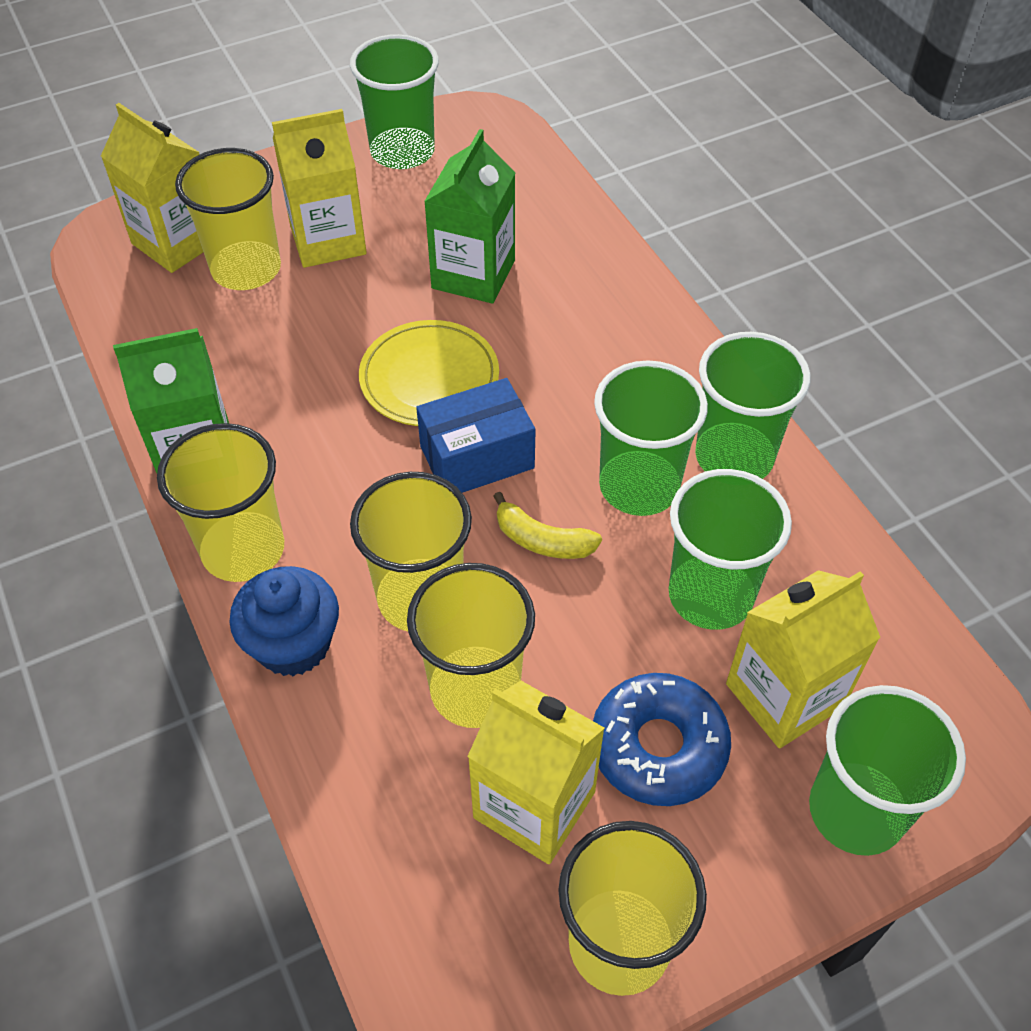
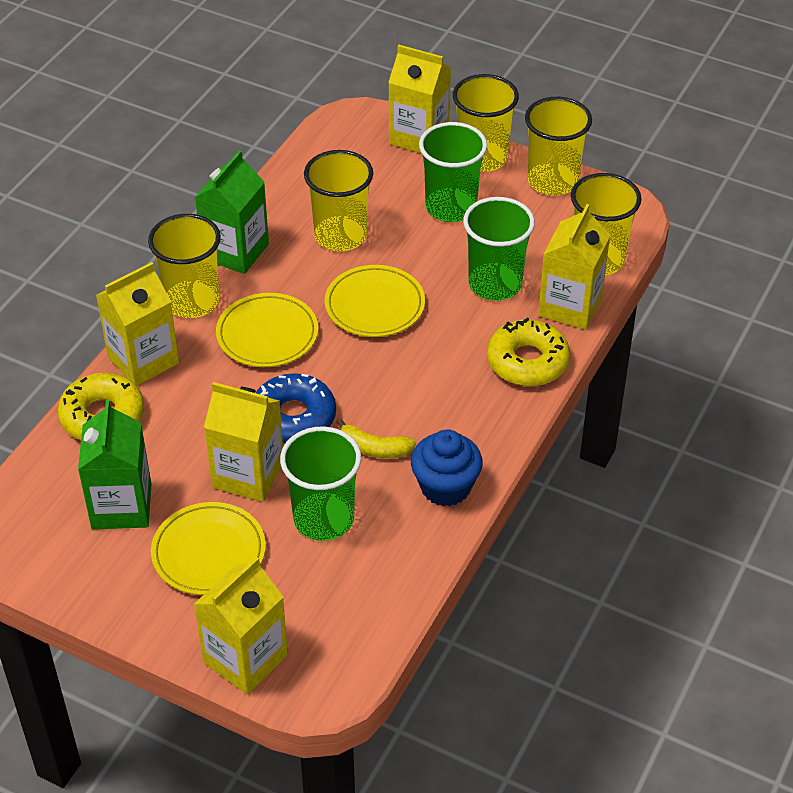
blue box: [416,378,536,493] = 1 -> none = 0
green cup: [350,34,439,169] [594,360,708,516] [669,469,792,630] [695,332,811,479] [809,685,966,856] = 5 -> [280,426,361,541] [419,122,487,222] [463,197,535,301] = 3
yellow carton: [101,103,203,273] [272,109,367,268] [467,681,605,864] [726,570,881,748] = 4 -> [96,262,179,386] [194,557,288,695] [204,382,283,502] [388,45,451,153] [538,204,610,330] = 5
yellow donut: none = 0 -> [58,373,144,440] [487,318,570,386] = 2
yellow plate: [359,320,499,426] = 1 -> [151,502,266,595] [216,293,318,367] [324,265,425,337] = 3

